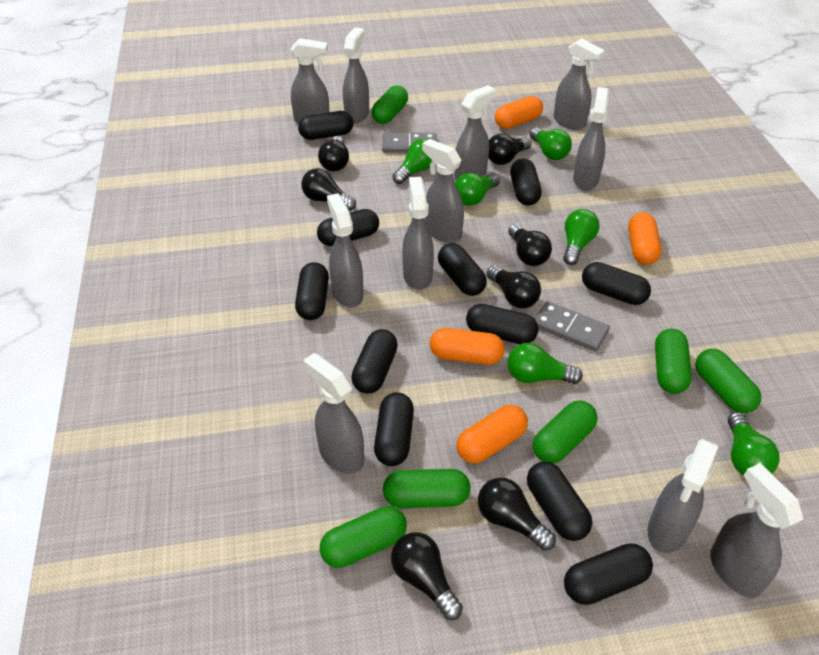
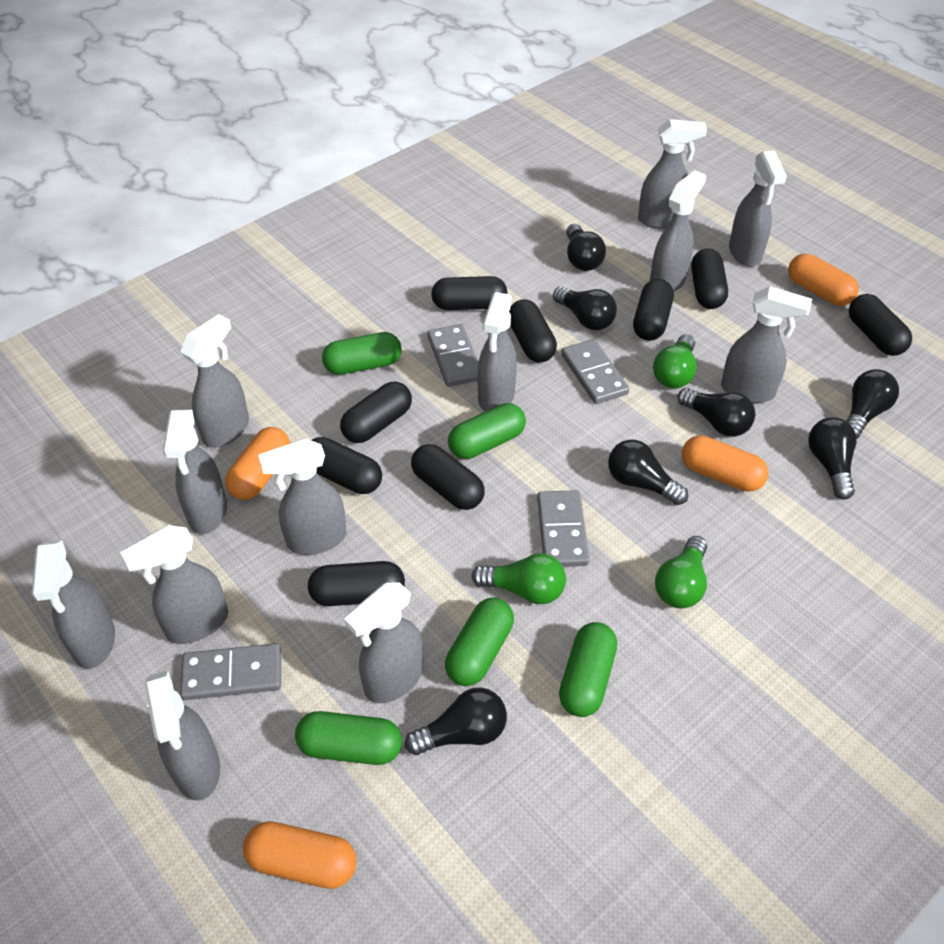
black capsule: [295,262,329,320] [298,111,353,140] [317,209,379,246] [351,329,398,394] [374,392,414,466] [438,243,487,296] [466,304,538,344] [510,158,542,206] [527,461,592,541] [564,543,653,605] [582,262,651,305] = 11 -> [308,561,405,606] [311,437,382,494] [340,381,412,443] [411,444,485,510] [431,276,507,310] [509,299,557,362] [633,279,674,341] [691,248,728,309] [849,294,912,356] = 9
green capsule: [320,506,407,568] [371,85,408,124] [383,469,470,508] [533,401,598,463] [655,329,692,394] [695,349,761,413] = 6 -> [295,711,402,765] [322,332,402,375] [445,597,514,686] [448,403,526,459] [559,622,617,717] = 5
green light bulb: [392,138,432,184] [455,173,500,206] [507,343,583,384] [529,128,572,160] [563,209,600,265] [728,412,780,476] = 6 -> [471,553,566,604] [653,334,697,388] [655,536,707,609] = 3
grey domino: [382,133,437,153] [535,301,610,352] = 2 -> [180,643,281,700] [427,324,478,387] [537,490,589,567] [561,339,629,404] = 4
grey spray bottle: [291,38,329,124] [303,353,364,474] [327,193,363,308] [343,27,369,124] [402,177,434,290] [422,139,464,243] [454,85,495,181] [554,38,605,130] [573,87,609,191] [648,439,718,553] [710,463,803,598] = 11 -> [32,540,115,669] [120,525,228,644] [145,670,220,800] [163,410,227,534] [180,314,249,448] [258,439,347,555] [344,582,423,703] [477,292,517,411] [638,119,707,229] [650,170,706,292] [721,286,812,403] [729,150,787,267] = 12

